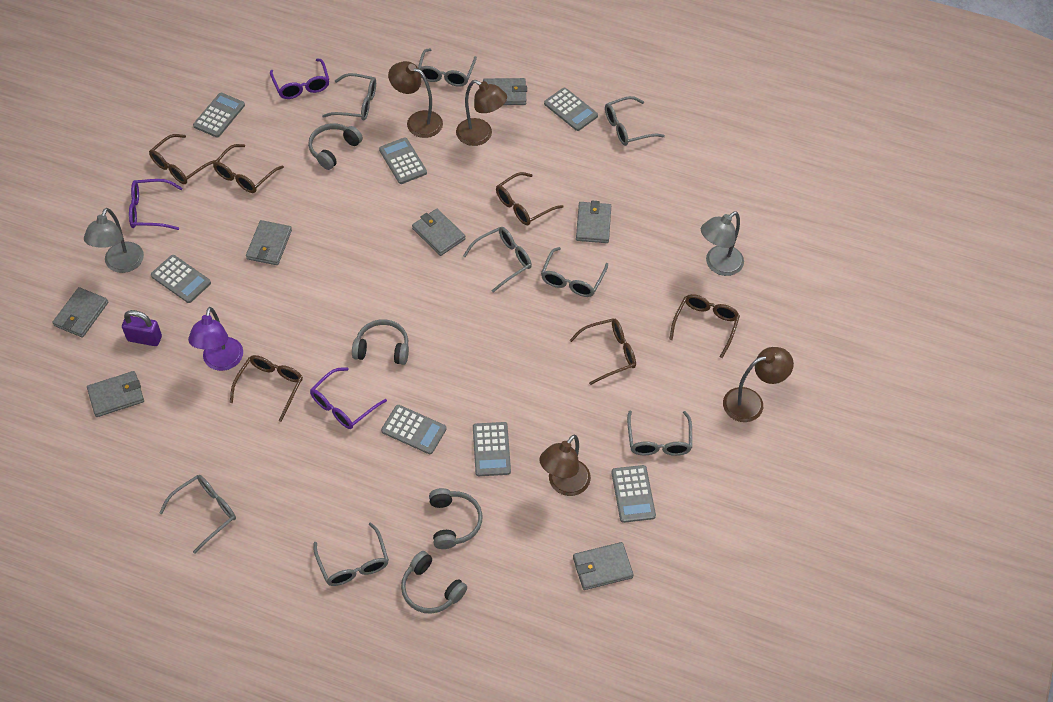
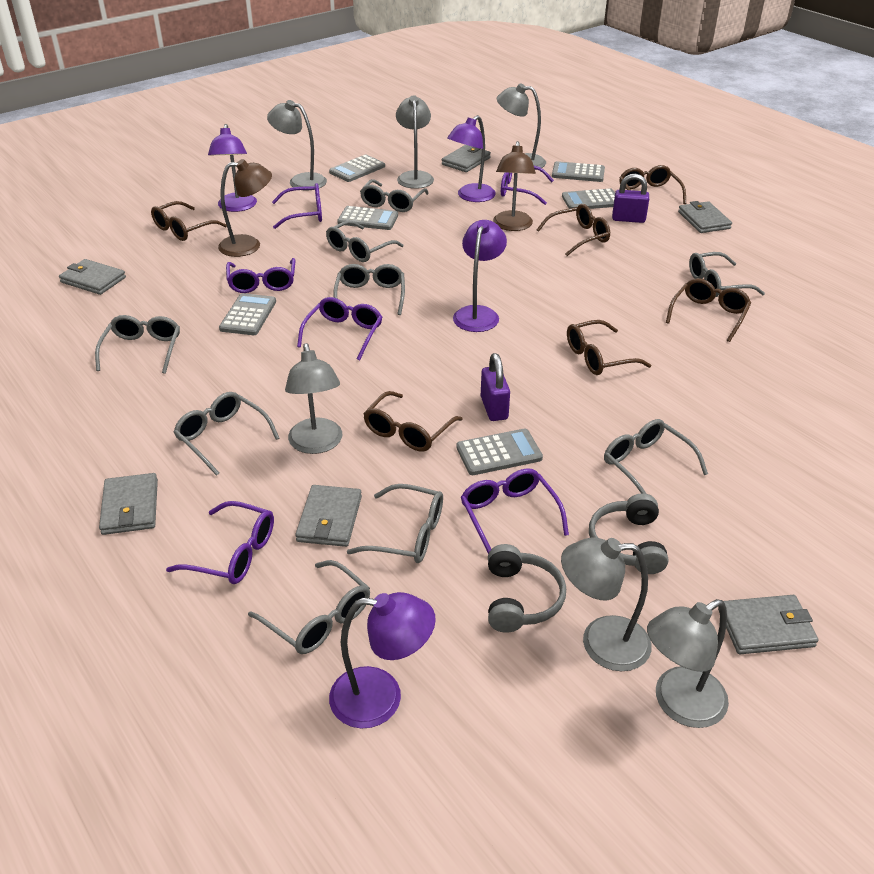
brown lamp: [388,61,443,138] [456,80,507,146] [539,434,591,496] [723,347,794,422] = 4 -> [218,159,272,257] [493,141,536,231] = 2
grey calculator: [151,255,211,303] [193,93,245,138] [379,137,427,184] [381,405,447,454] [473,422,511,476] [544,88,598,131] [611,465,656,523] = 7 -> [219,293,276,335] [329,155,385,182] [337,206,398,230] [456,429,543,475] [552,161,605,182] [562,188,615,209] = 6
grey glasses: [159,475,236,554] [313,522,389,586] [322,73,376,121] [418,48,477,87] [463,227,532,293] [541,247,608,297] [605,96,665,146] [627,411,692,456] = 8 -> [95,315,180,374] [174,392,279,476] [248,560,370,654] [326,221,403,262] [333,264,405,315] [347,484,443,563] [360,179,429,212] [604,419,708,494] [689,252,765,297] = 9
grey headphones: [308,123,363,170] [352,319,409,365] [401,551,467,614] [429,488,482,549] = 4 -> [488,544,566,633] [589,493,668,574] = 2
grey lamp: [84,208,144,273] [701,211,744,276] = 2 -> [267,100,327,191] [285,343,342,454] [396,95,434,189] [497,83,546,170] [561,537,652,671] [647,599,729,728] = 6
grey wallet: [52,287,108,338] [87,371,144,417] [246,220,292,265] [412,209,466,256] [483,78,527,105] [573,542,634,590] [576,201,611,243] = 7 -> [59,259,126,295] [99,473,158,535] [295,485,362,547] [442,145,491,172] [678,201,732,233] [718,595,818,654] = 6
purple glasses: [129,179,182,230] [270,58,329,99] [310,367,387,429] = 3 -> [166,501,274,584] [226,258,295,293] [272,183,322,229] [297,297,382,361] [461,468,569,554] [501,166,554,205] = 6
purple lamp: [188,307,243,371] = 1 -> [208,124,257,212] [329,592,436,728] [447,115,496,202] [453,220,507,332] = 4
purple padlock: [122,310,162,346] = 1 -> [481,353,510,421] [612,174,649,223] = 2

